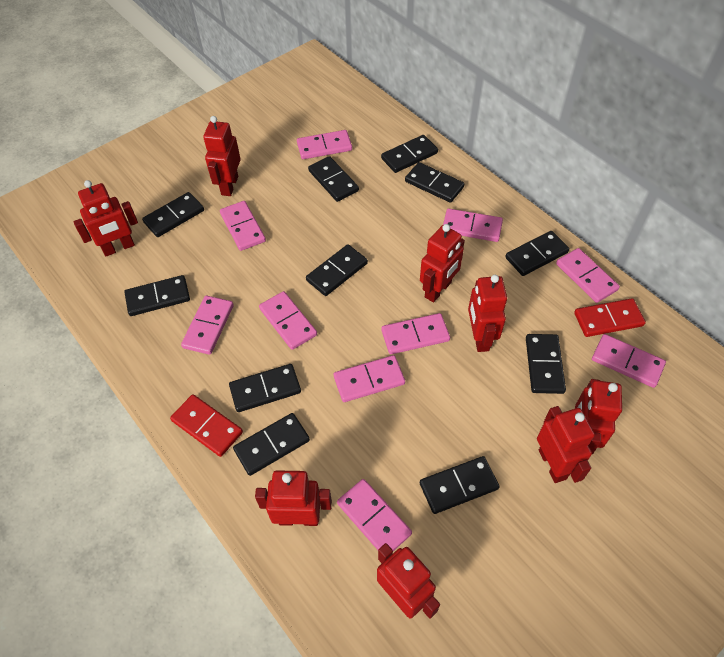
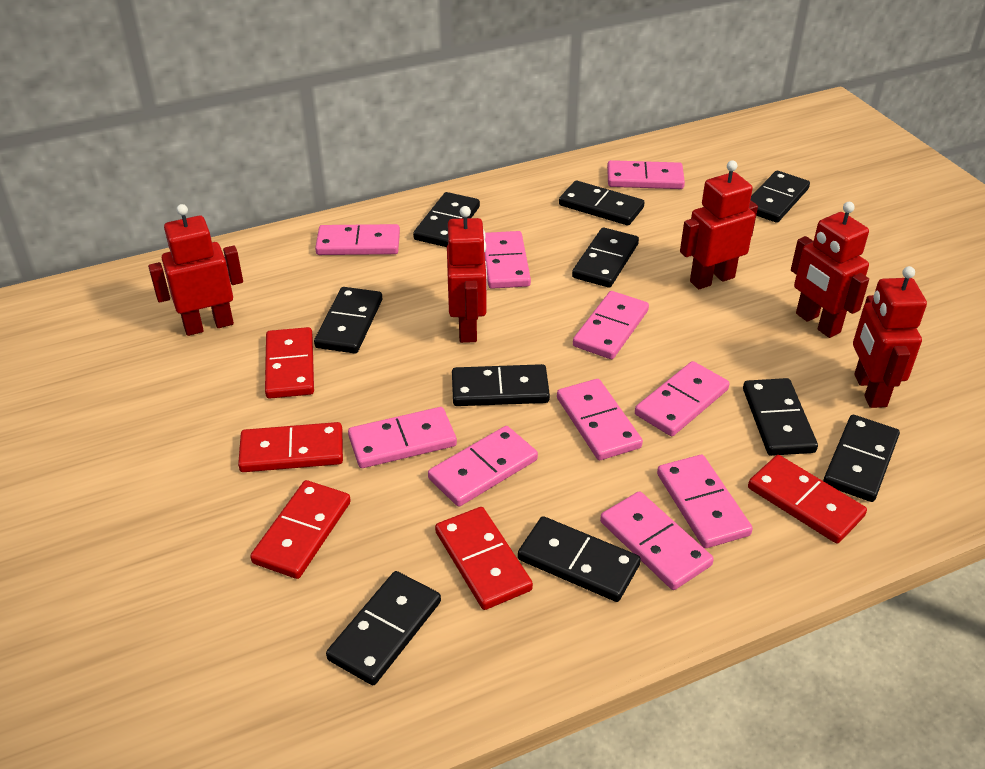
black domino: [124,275,190,316] [142,192,204,237] [229,364,301,412] [233,413,310,476] [306,244,368,296] [308,156,359,202] [381,135,438,173] [405,162,464,203] [420,456,500,514] [505,231,569,276] [526,334,566,394] = 11 -> [314,287,382,354] [326,571,441,685] [413,192,480,247] [452,364,550,406] [518,516,641,602] [559,181,644,225] [572,228,639,288] [743,378,818,456] [750,171,810,223] [823,415,900,502] = 10
red domino: [170,394,243,457] [574,298,646,337] = 2 -> [238,422,343,472] [250,480,351,579] [265,327,314,399] [435,507,533,610] [748,455,867,543] = 5
red robot: [73,180,138,256] [203,116,241,196] [255,471,332,526] [377,543,440,619] [420,224,465,303] [468,275,507,352] [537,406,595,483] [575,379,622,454] = 8 -> [148,204,243,336] [447,206,487,343] [680,161,758,289] [791,202,869,338] [853,266,927,408] = 5

